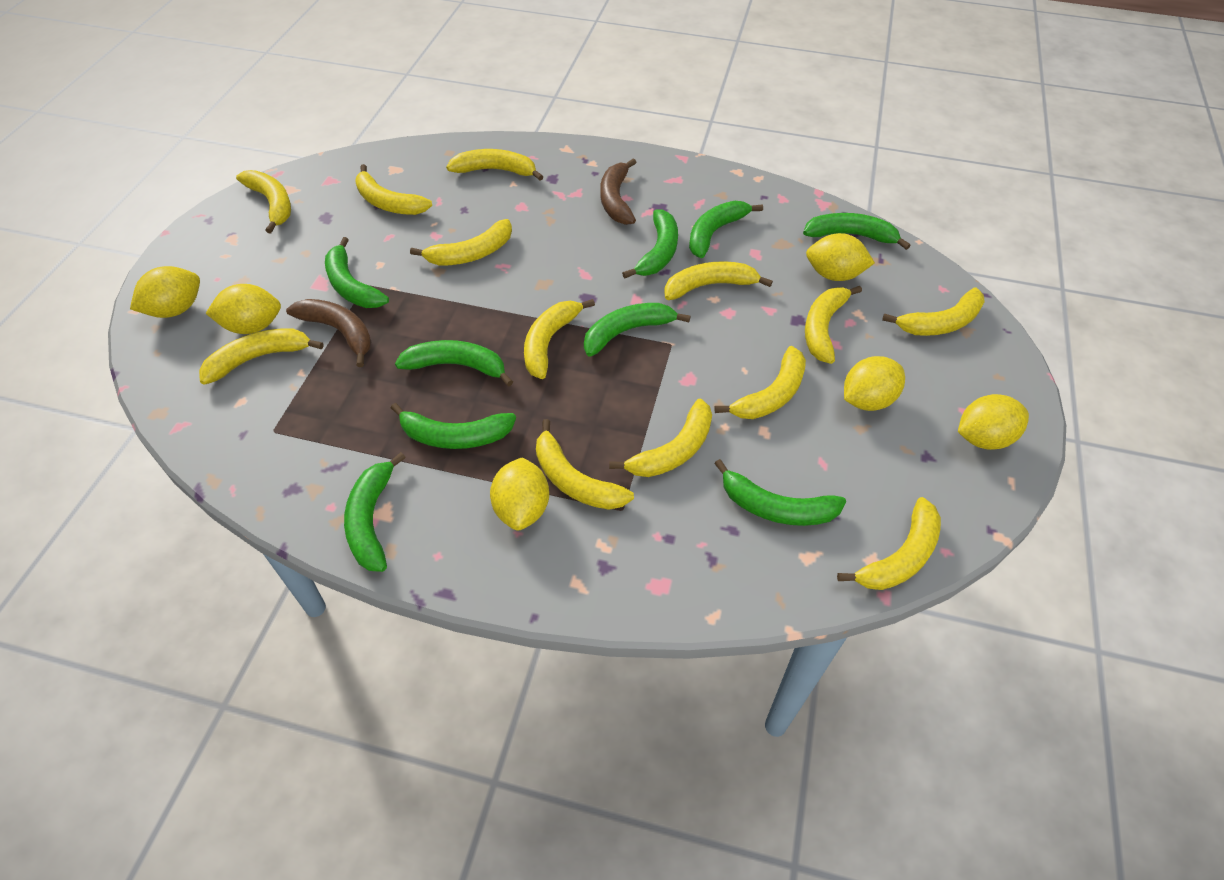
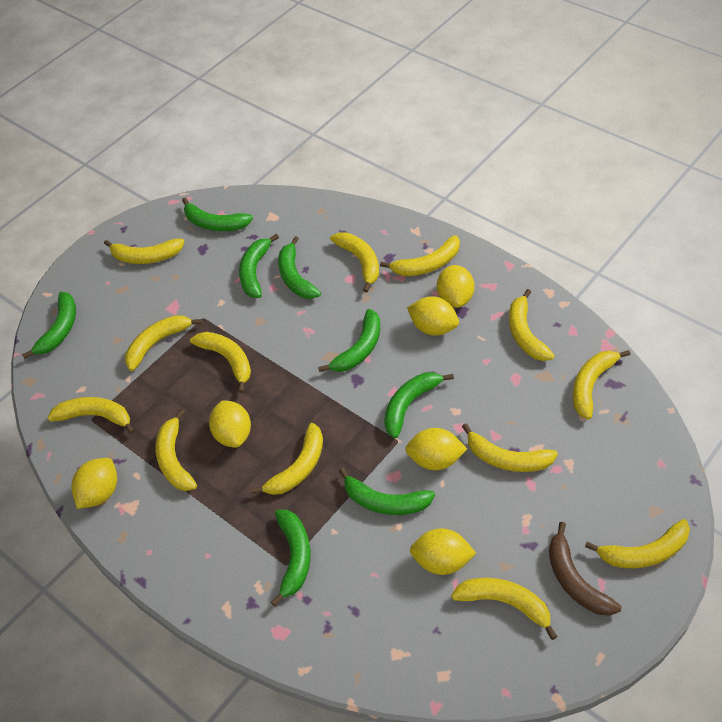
brown banana: [286,299,371,367] [600,158,637,225] = 2 -> [549,522,621,616] = 1
green banana: [325,237,389,308] [344,452,406,572] [391,403,516,449] [395,340,513,386] [584,303,691,357] [622,209,678,278] [689,201,763,258] [714,459,846,526] [803,213,911,250] = 9 -> [22,292,76,359] [182,198,253,231] [239,234,279,298] [271,510,311,606] [278,236,321,299] [318,309,380,372] [339,467,435,515] [384,372,454,438] = 8

